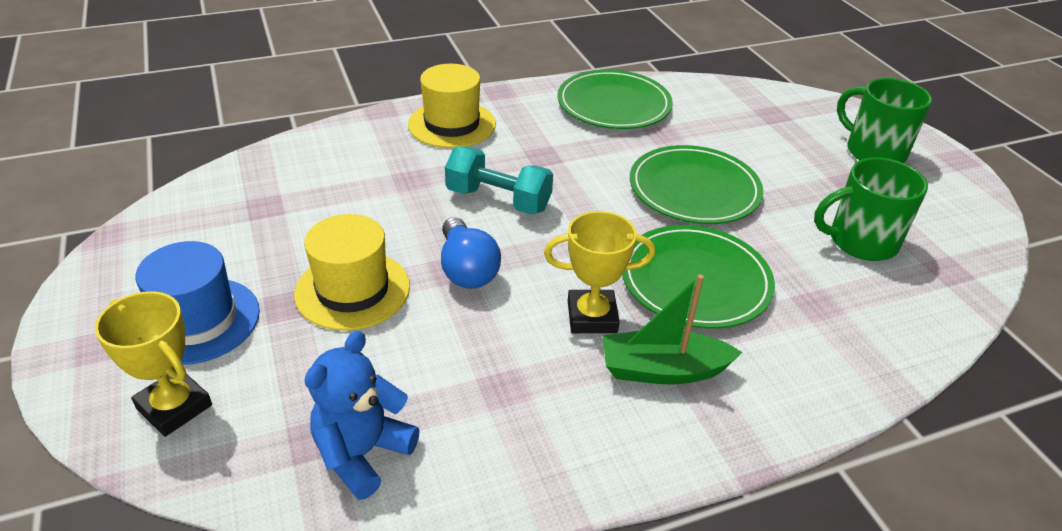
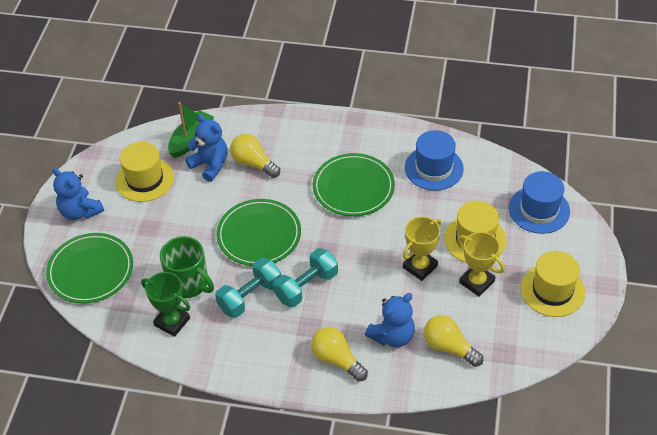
blue hat: [135,241,260,365] = 1 -> [405,130,464,191] [509,171,570,234] = 2
blue light bulb: [441,217,501,289] = 1 -> none = 0
blue teddy bear: [304,331,420,500] = 1 -> [53,168,104,220] [185,114,228,182] [365,293,415,347] = 3
green mug: [814,157,928,261] [837,78,932,163] = 2 -> [160,236,214,298] = 1
green trophy: none = 0 -> [141,272,190,337] = 1
turquoise dumbbell: [445,146,553,215] = 1 -> [215,258,281,318] [273,248,338,307] = 2
yellow hat: [294,214,410,331] [408,64,496,148] = 2 -> [115,142,174,202] [444,201,506,263] [520,251,586,317] = 3
yellow light bulb: none = 0 -> [230,134,280,178] [311,327,368,382] [424,315,483,367] = 3

